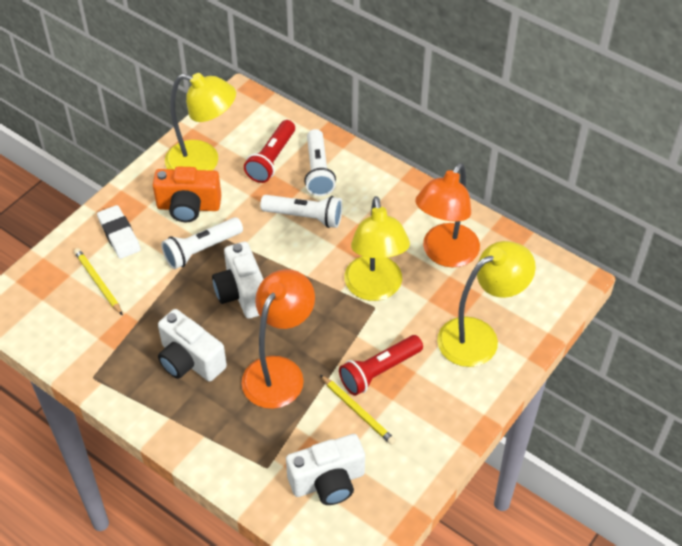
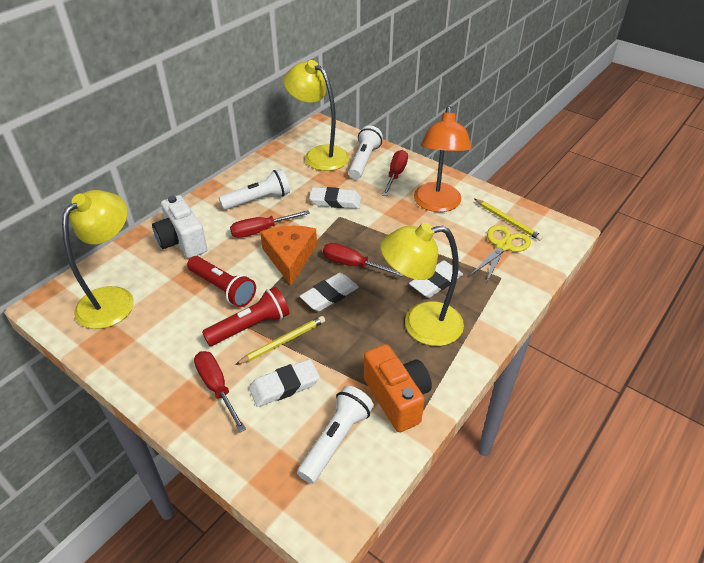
orange cheese: none = 0 -> [260,226,317,286] = 1
orange lamp: [241,269,315,409] [415,163,480,268] = 2 -> [414,106,472,212] = 1
red screwdriver: none = 0 -> [194,351,246,432] [230,210,310,238] [323,243,404,277] [382,150,408,196] = 4
white camera: [158,309,227,381] [212,242,264,319] [286,434,365,505] = 3 -> [152,195,207,258] = 1
white eraser: [97,205,141,259] = 1 -> [249,359,320,407] [300,273,359,311] [309,187,361,209] [409,260,463,298] = 4
yellow scissors: none = 0 -> [470,225,531,283] = 1

